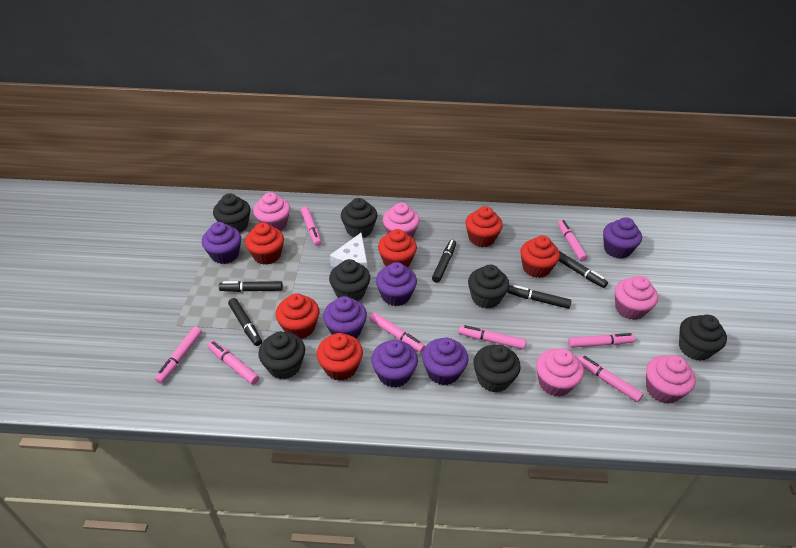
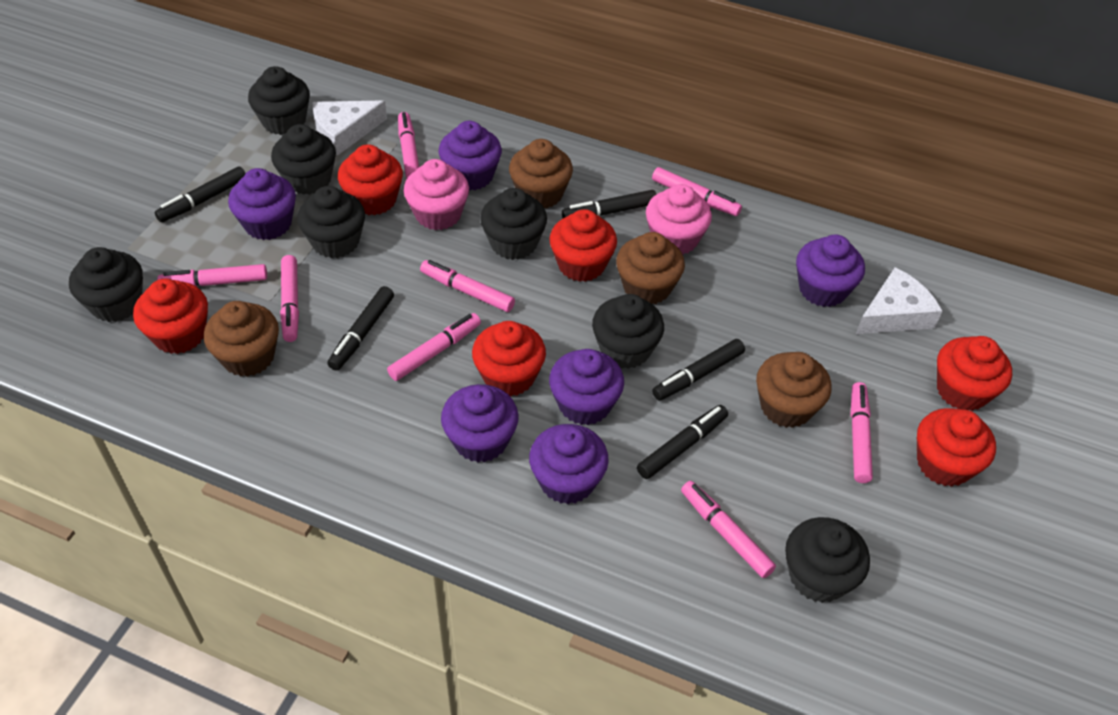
brown cupcake: none = 0 -> [204,301,279,377] [509,139,573,208] [616,232,685,304] [756,352,832,428] = 4
pink cupcake: [253,192,290,231] [383,203,420,238] [536,349,584,397] [615,276,658,320] [646,355,696,404] = 5 -> [404,159,469,230] [646,184,712,255] = 2
white cheese: [330,232,367,268] = 1 -> [313,100,387,156] [856,267,942,334] = 2

